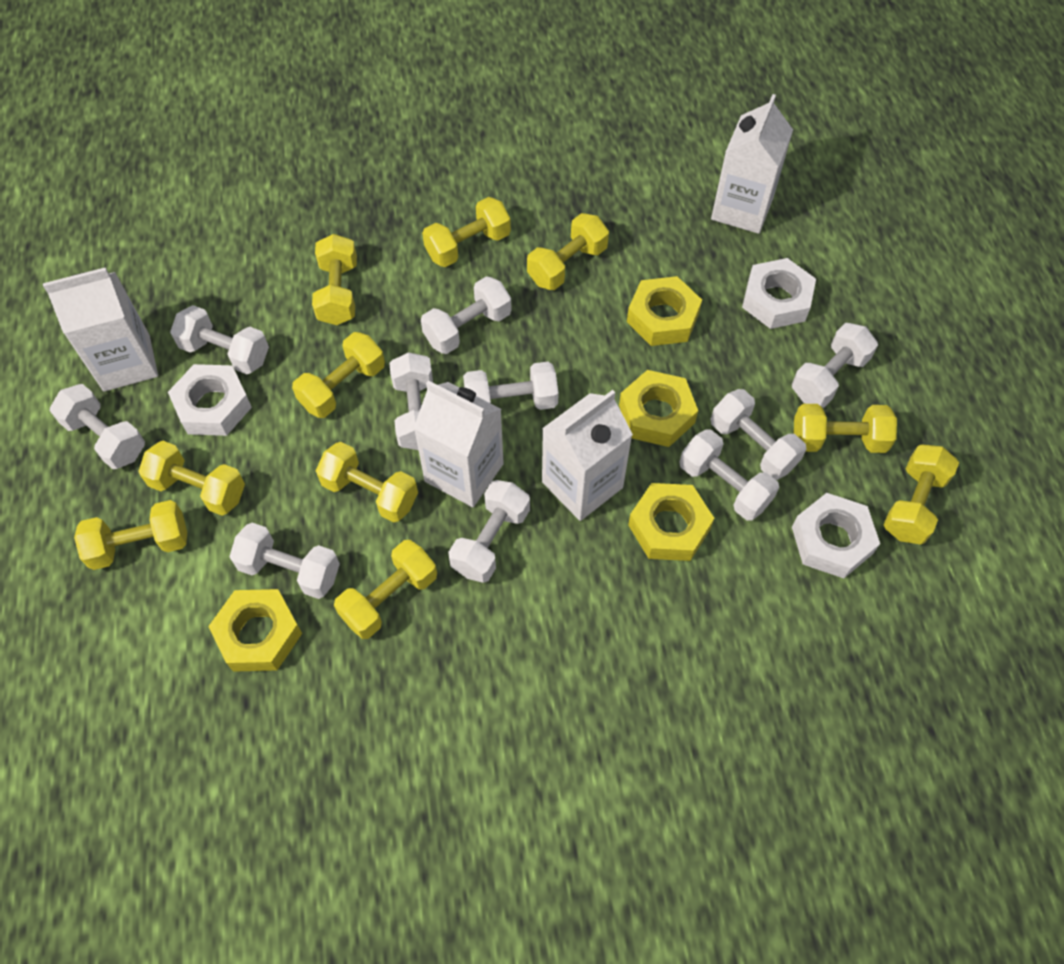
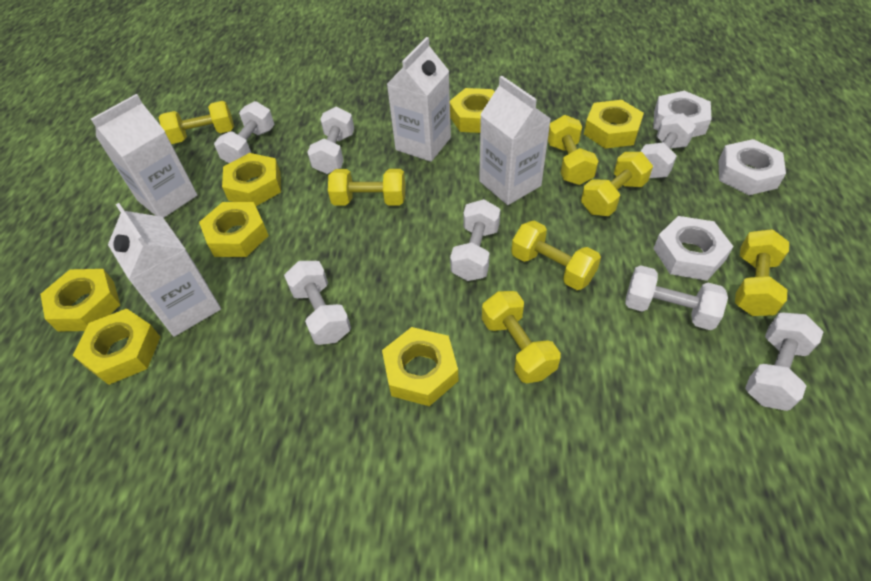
white dumbbell: [50,384,145,469] [170,305,269,374] [229,523,340,599] [389,352,433,450] [421,276,512,354] [448,480,530,583] [463,362,559,410] [679,429,779,520] [711,389,807,480] [792,323,878,408] = 10 -> [214,101,275,163] [284,261,351,345] [307,107,354,174] [450,199,500,281] [625,265,728,330] [640,113,696,178] [745,312,823,411] = 7
yellow dumbbell: [74,500,187,570] [138,441,245,516] [292,332,385,418] [312,234,357,325] [316,442,418,523] [334,540,437,639] [422,197,511,267] [527,213,609,290] [794,404,897,453] [883,445,959,544] = 10 -> [159,101,234,144] [328,169,405,206] [482,291,561,383] [511,220,601,290] [548,115,599,185] [581,152,653,216] [735,229,789,316] = 7
yellow nut: [208,589,302,672] [619,370,698,447] [627,276,702,346] [628,483,714,561] = 4 -> [40,269,120,332] [73,309,160,385] [199,202,269,257] [222,153,281,206] [382,327,459,406] [450,88,495,133] [584,100,644,149] = 7

